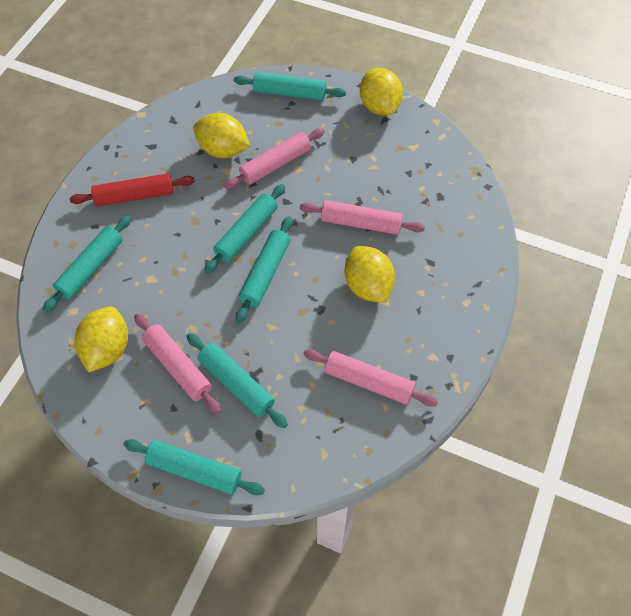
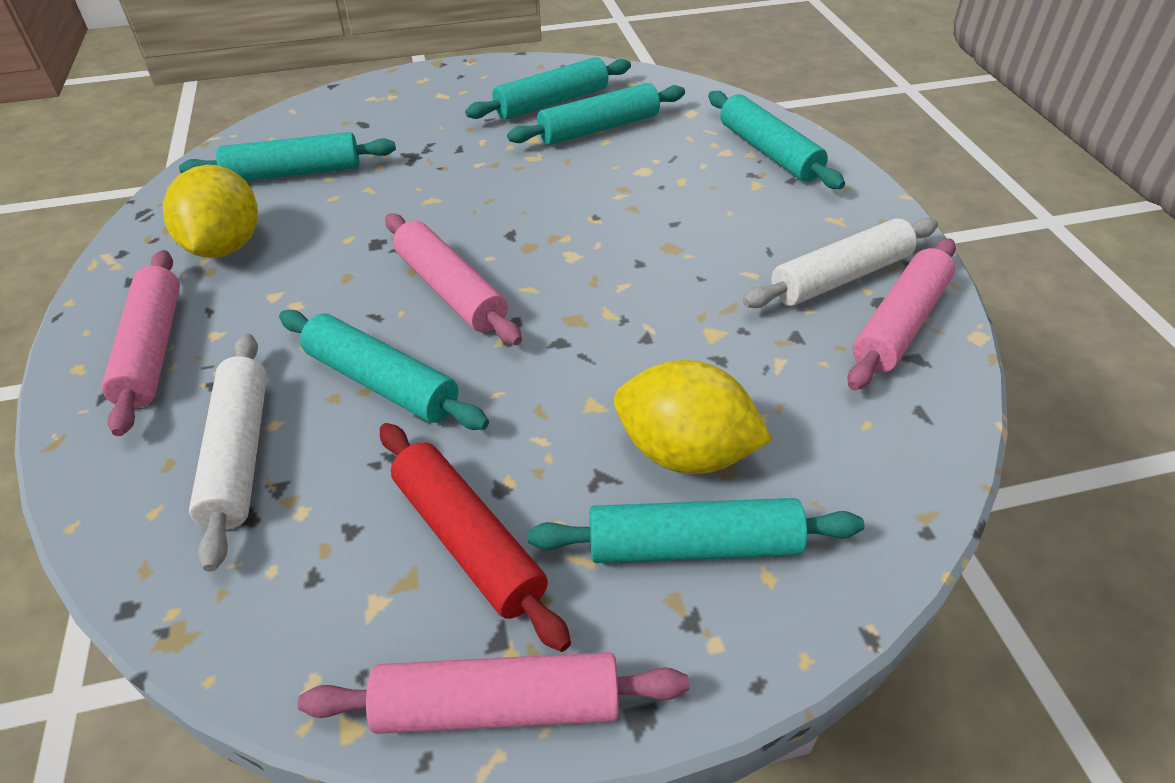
white rolling pin: none = 0 -> [189,333,267,571] [743,218,938,308] = 2
yellow lemon: [75,306,128,373] [193,113,250,158] [345,246,395,303] [360,68,403,115] = 4 -> [163,165,258,258] [614,360,772,474] = 2

